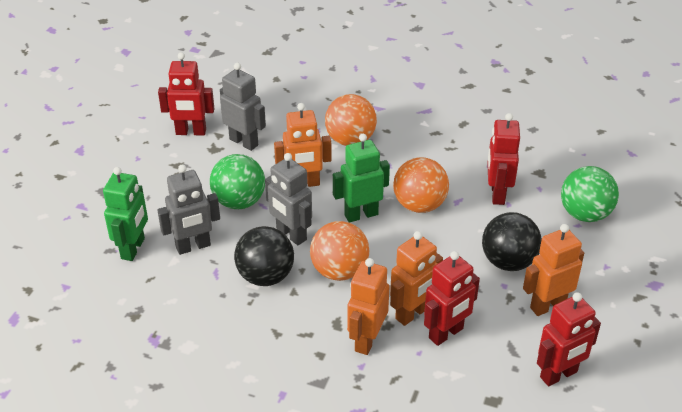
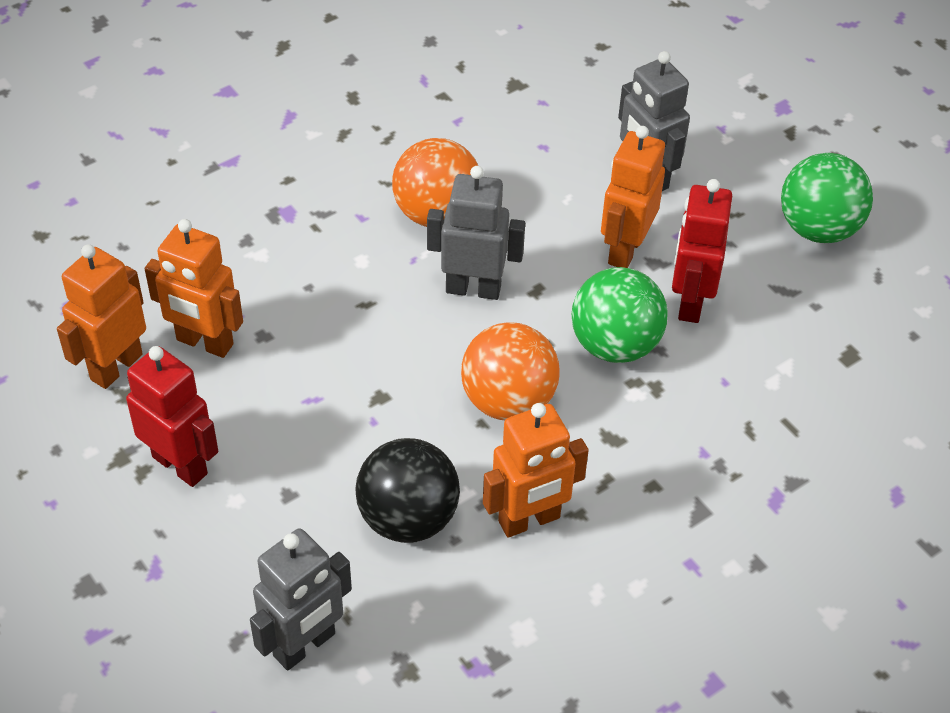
black ball: [234,226,294,286] [482,212,542,271] = 2 -> [355,438,460,543] = 1
green robot: [103,167,148,261] [333,134,390,223] = 2 -> none = 0
orange ball: [310,221,369,281] [325,94,377,146] [393,157,449,213] = 3 -> [392,138,478,227] [461,323,559,420] = 2
red robot: [158,52,215,135] [424,251,480,346] [487,113,520,205] [537,292,601,386] = 4 -> [126,346,218,487] [672,179,732,323] = 2

